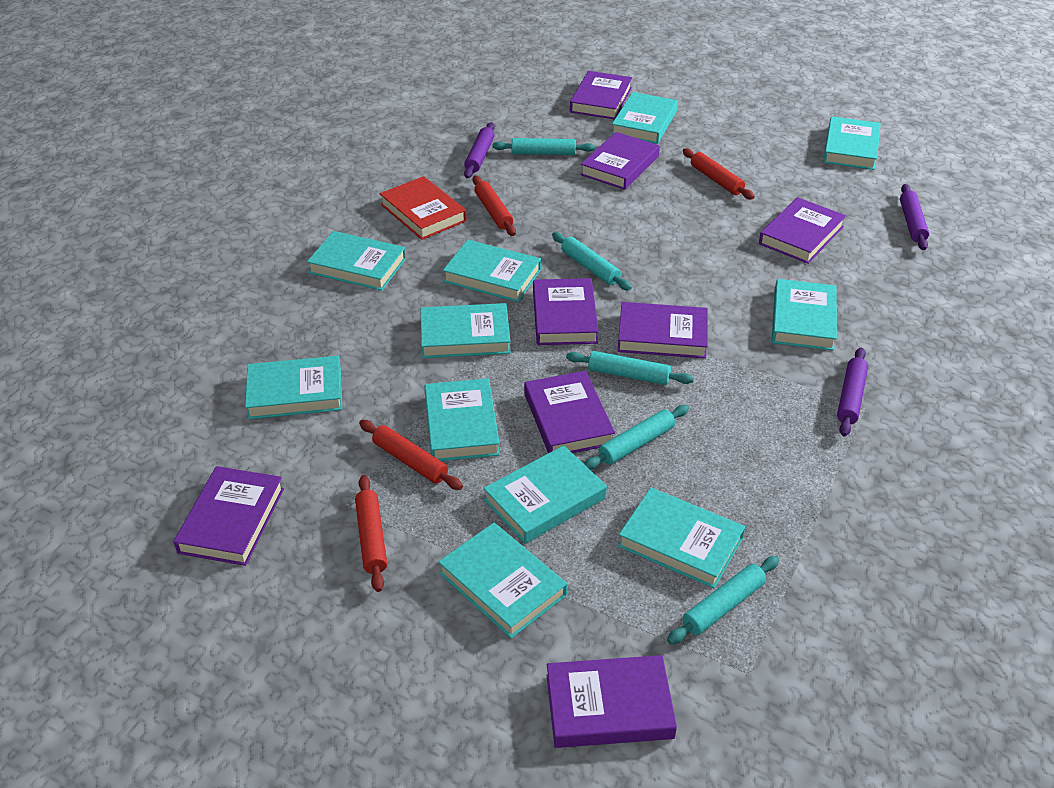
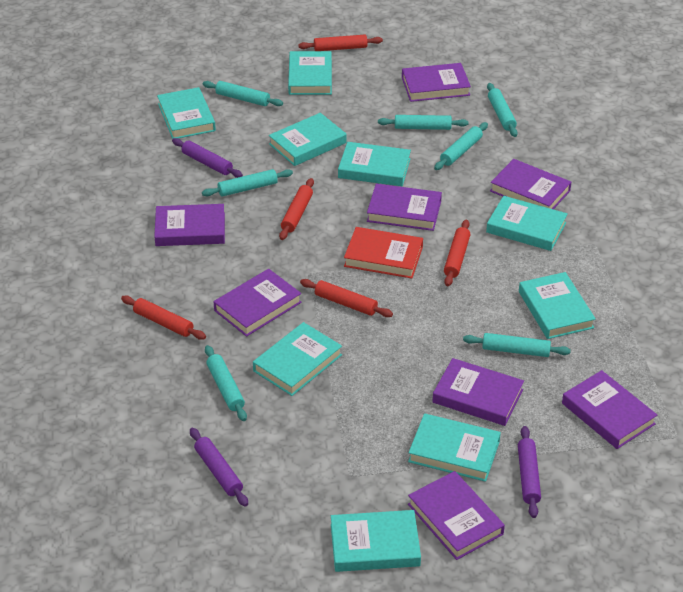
red rolling pin: [355,475,387,592] [359,420,463,490] [472,176,516,236] [682,148,755,200] = 4 -> [121,296,206,340] [279,178,314,240] [298,35,383,51] [300,279,393,317] [444,220,470,286] = 5
turquoise book: [245,356,342,419] [307,231,406,291] [420,303,511,358] [424,378,500,461] [438,523,567,638] [443,240,541,302] [483,445,607,544] [611,92,678,144] [618,488,745,588] [772,279,837,351] [823,116,881,170] = 11 -> [157,87,216,139] [253,322,342,396] [269,113,347,166] [288,51,332,95] [331,510,421,572] [338,142,411,186] [408,413,501,482] [486,196,568,251] [519,272,596,339] = 9
turquoise rolling pin: [493,138,595,155] [552,232,632,290] [566,351,694,385] [584,405,689,470] [667,556,779,644] = 5 -> [202,169,293,197] [203,81,283,106] [205,345,247,421] [378,115,469,130] [434,122,488,170] [463,333,571,357] [487,83,518,137] = 7

